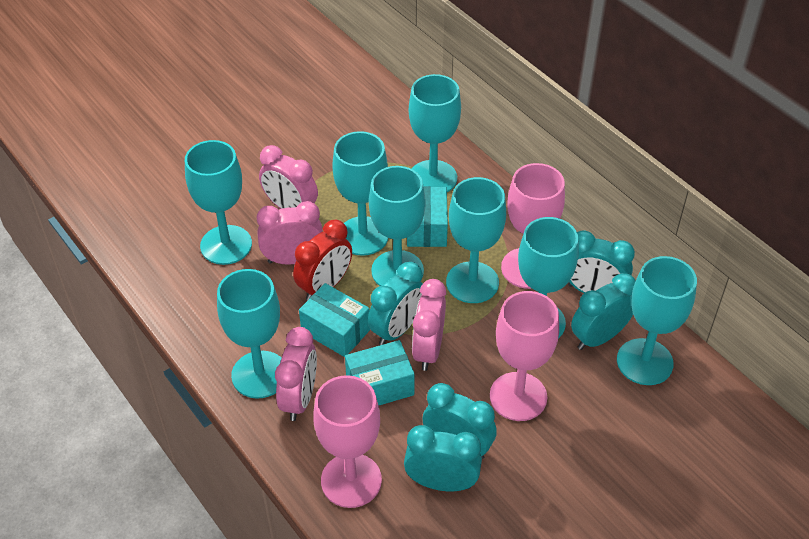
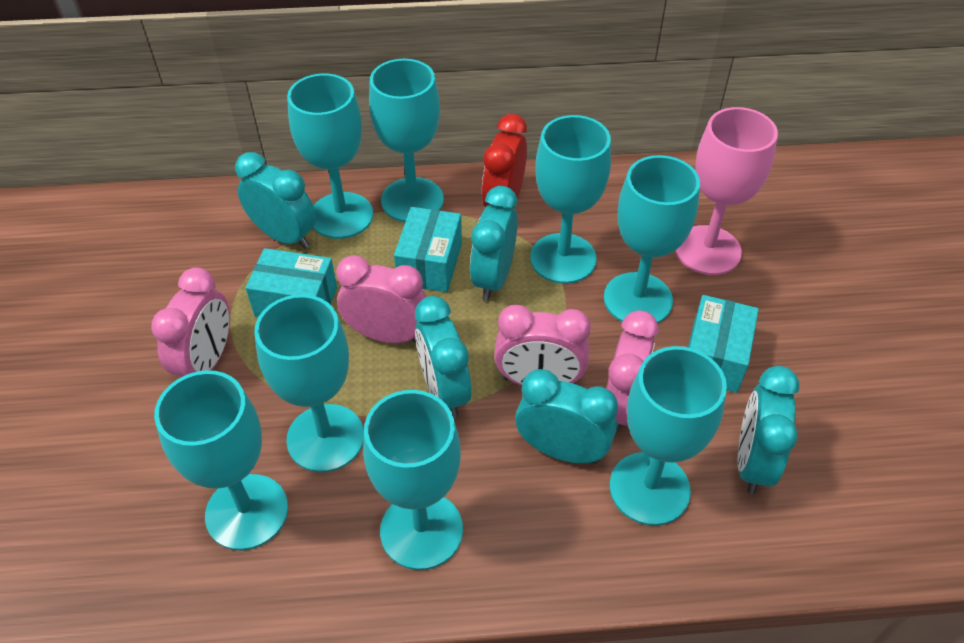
pink goblet: [313,375,382,508] [490,291,559,421] [501,163,565,289] = 3 -> [675,107,778,275] = 1

